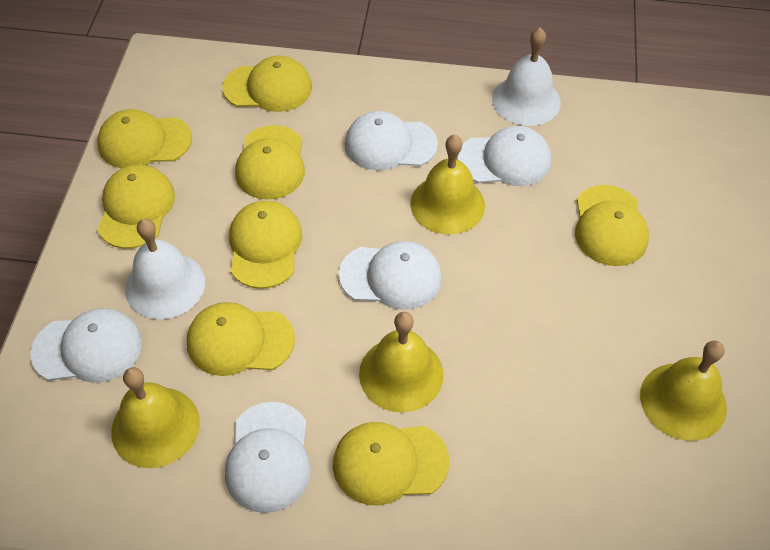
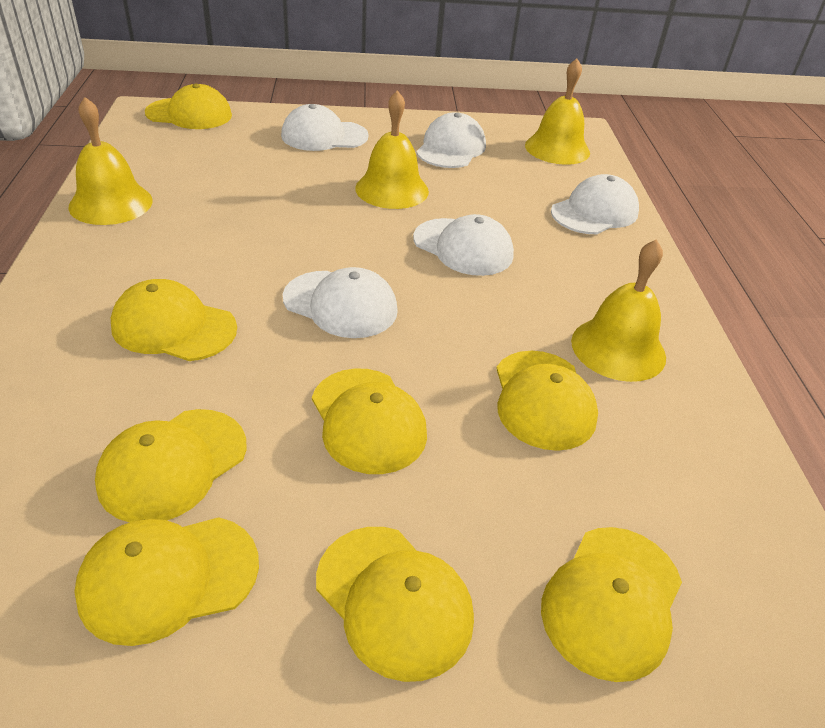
white bell: [125,219,205,319] [492,28,561,126] = 2 -> none = 0

